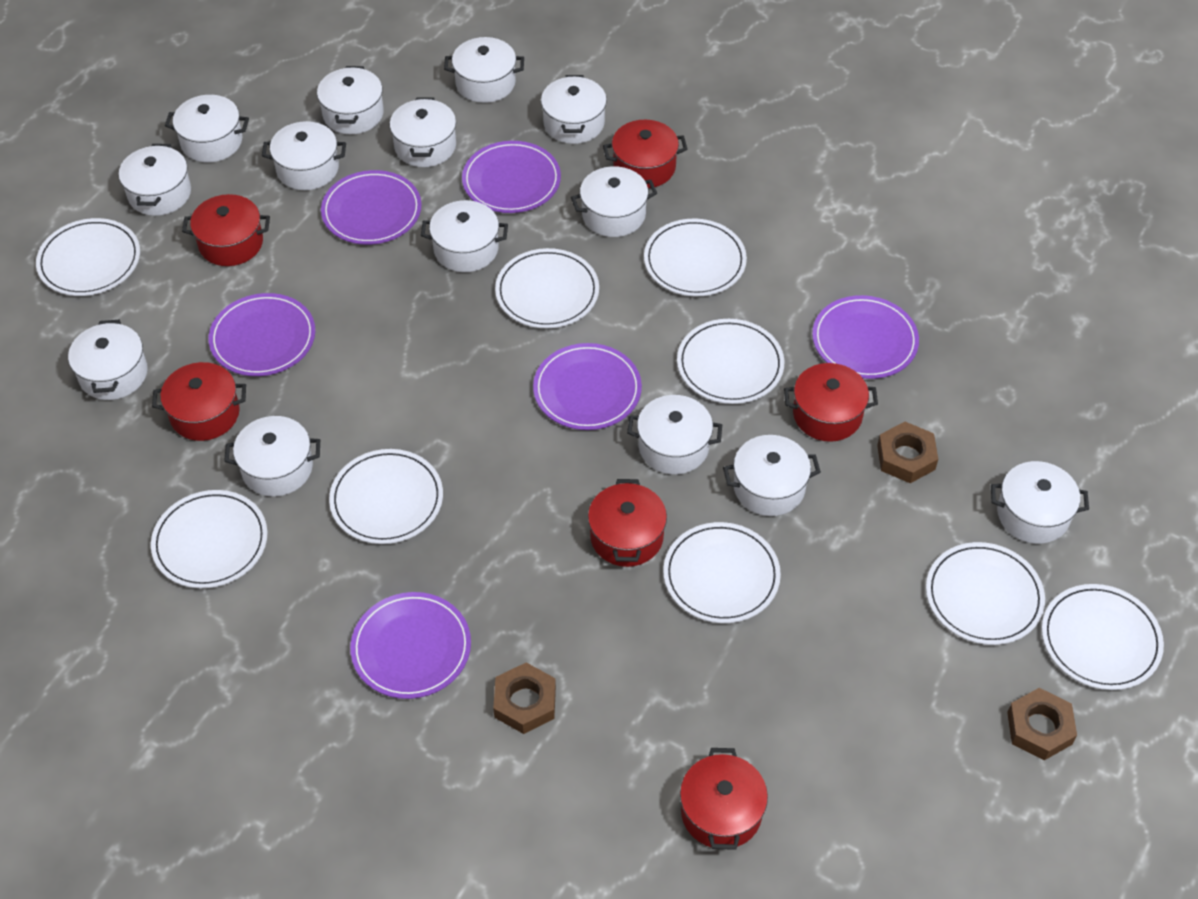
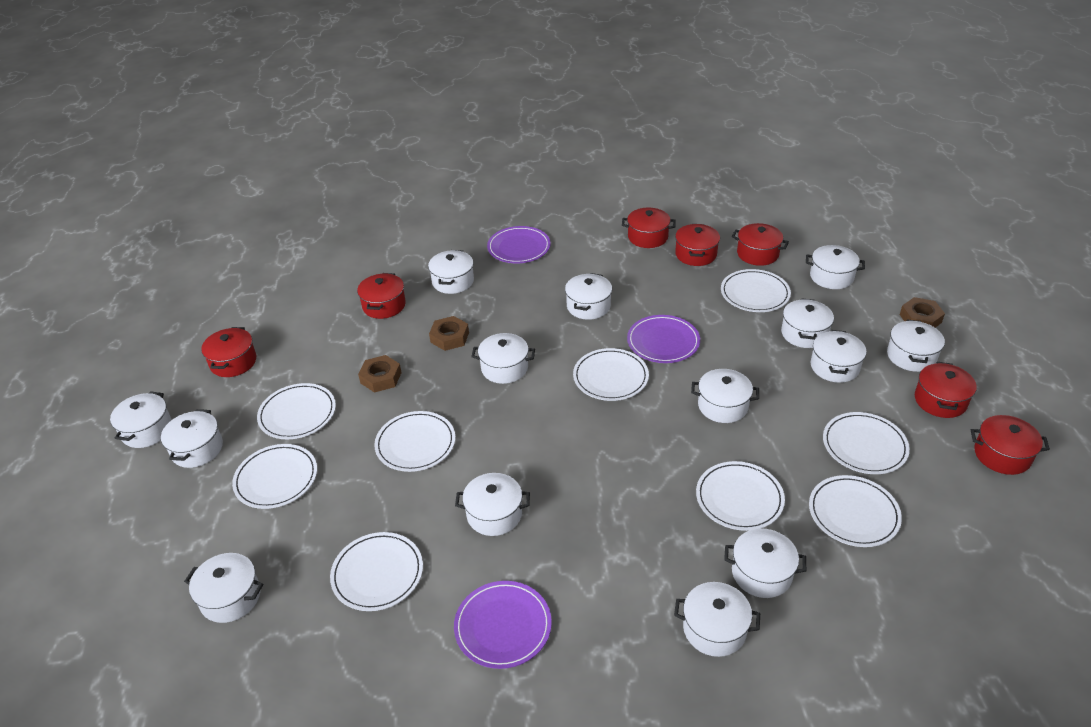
purple plate: [208,293,315,376] [321,170,422,245] [350,592,471,699] [462,141,561,213] [533,343,642,430] [812,295,919,379] = 6 -> [454,581,552,669] [487,226,551,263] [627,315,700,363] = 3
red pot: [152,362,246,441] [182,194,270,266] [588,479,667,567] [603,120,687,188] [680,748,768,850] [784,363,878,442] = 6 -> [201,327,256,377] [357,273,406,319] [622,208,676,248] [675,224,720,266] [732,223,789,266] [915,362,977,418] [971,415,1050,475] = 7

